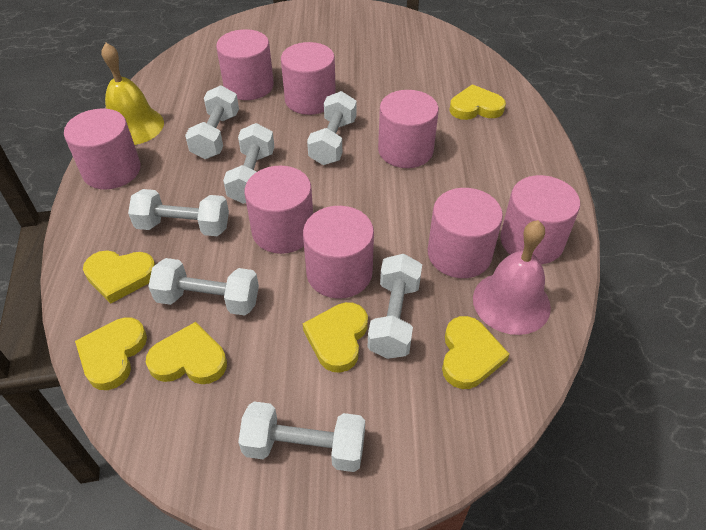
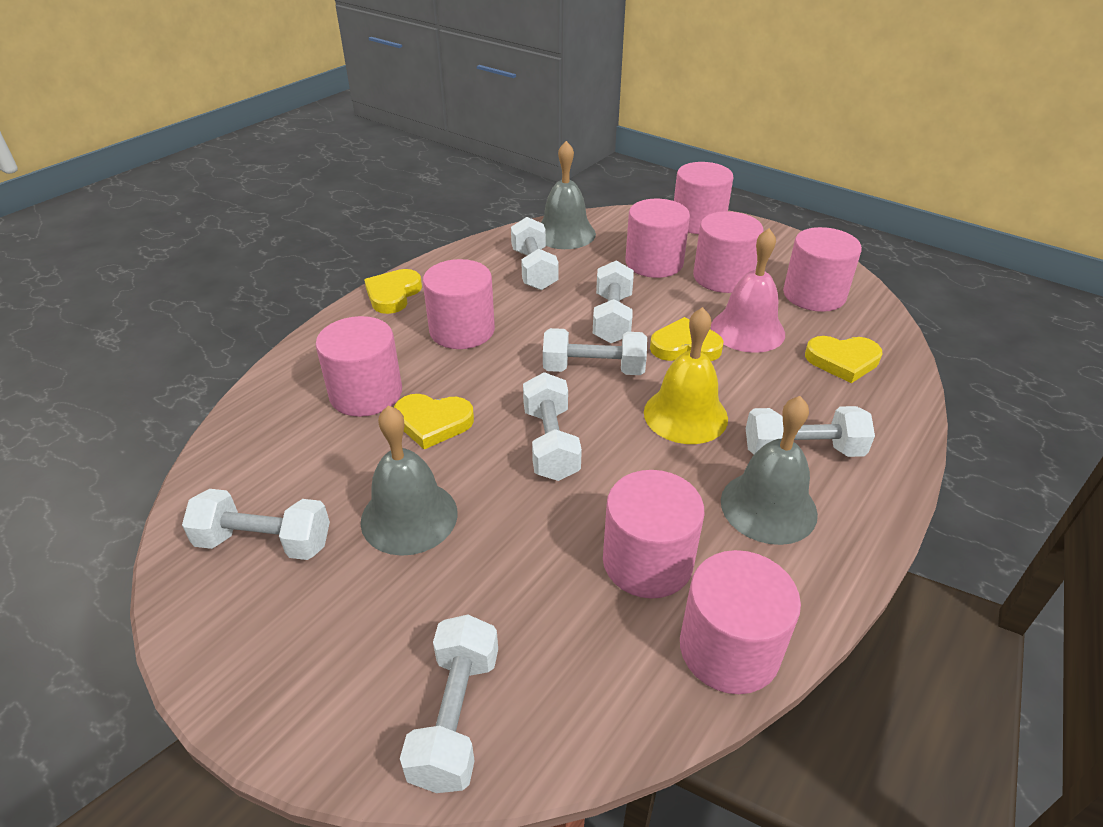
grey bell: none = 0 -> [361,405,457,556] [541,141,596,249] [721,396,818,545] = 3
yellow heart: [75,317,147,390] [83,251,155,304] [146,322,227,384] [303,302,368,373] [442,316,509,389] [450,84,506,120] = 6 -> [364,269,422,314] [394,394,474,449] [650,317,724,361] [805,336,883,383] = 4

